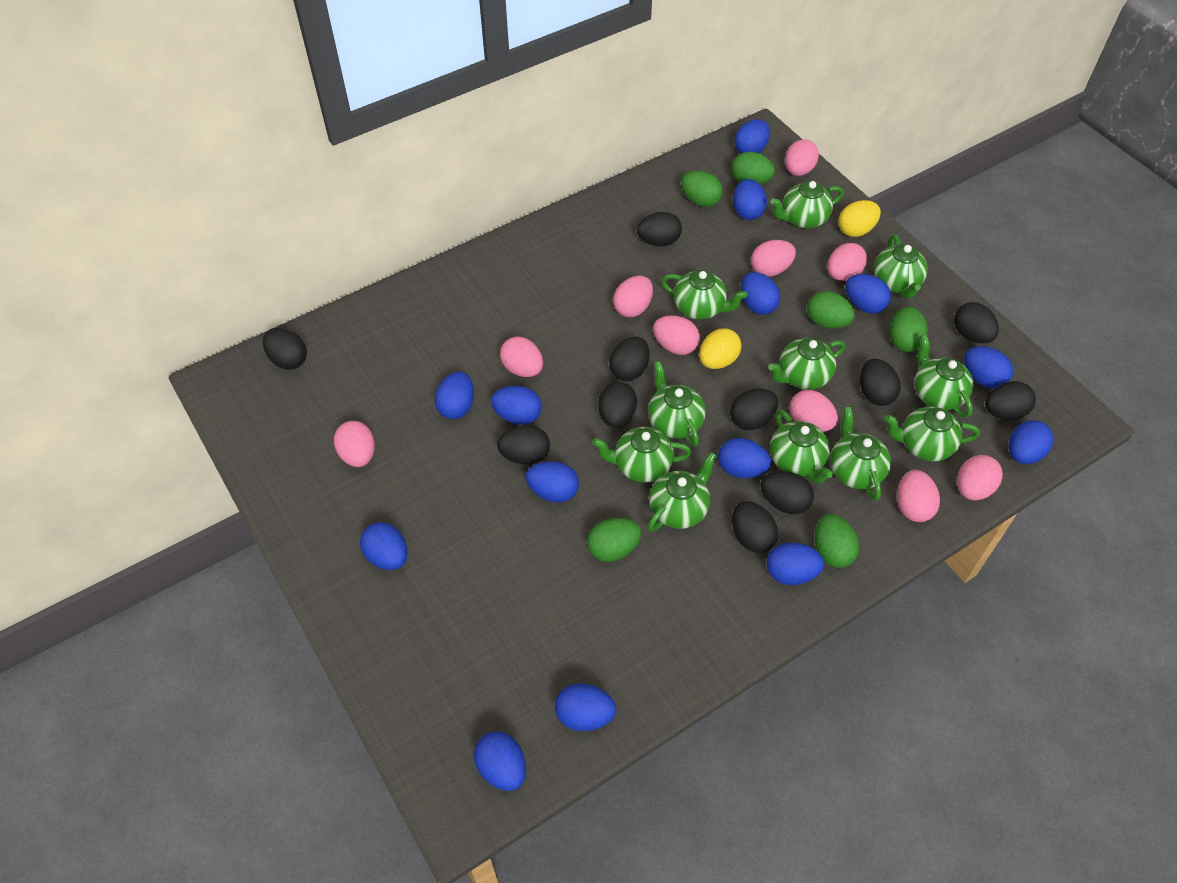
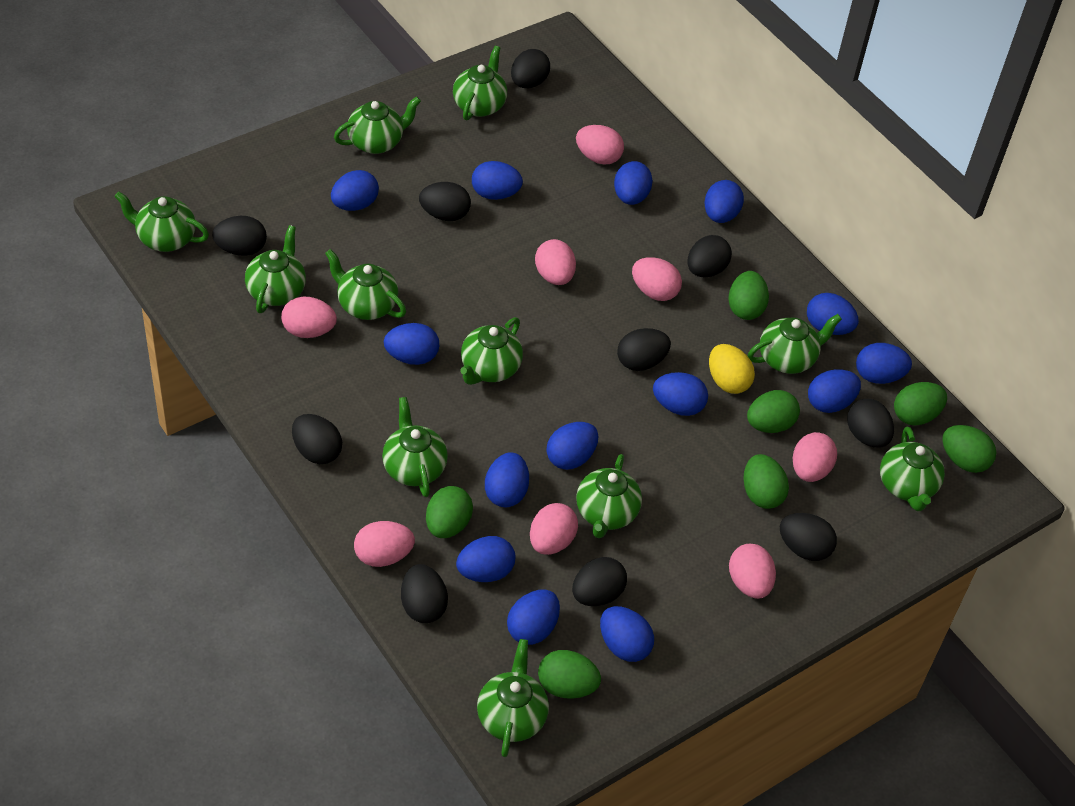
black egg: [263,328,307,370] [497,425,550,465] [598,382,637,428] [609,336,649,381] [637,212,682,246] [730,389,778,430] [732,501,778,553] [760,471,814,514] [860,359,901,406] [954,302,999,344] [985,381,1036,420] = 11 -> [212,216,267,256] [292,414,342,464] [401,564,448,623] [419,182,471,221] [511,49,550,88] [572,557,627,606] [617,328,671,371] [687,235,732,277] [780,513,837,561] [847,399,894,448] = 10
green egg: [587,518,642,562] [681,171,723,207] [732,152,775,184] [807,291,855,329] [815,514,859,568] [890,307,928,352] = 6 -> [426,486,473,538] [538,650,601,699] [728,271,769,320] [743,454,789,509] [747,390,800,433] [894,382,947,426] [942,425,996,473] = 7
pink egg: [334,421,375,467] [500,337,543,377] [613,276,653,317] [653,315,700,355] [751,240,796,277] [785,139,819,176] [789,390,838,432] [827,243,867,281] [897,470,940,522] [957,455,1003,500] = 10 -> [281,296,337,338] [354,521,415,567] [530,503,578,555] [535,239,576,285] [576,125,624,165] [632,257,682,301] [729,544,776,599] [793,432,837,482] = 8
yellow egg: [699,328,742,369] [838,200,881,237] = 2 -> [709,344,755,394] = 1

